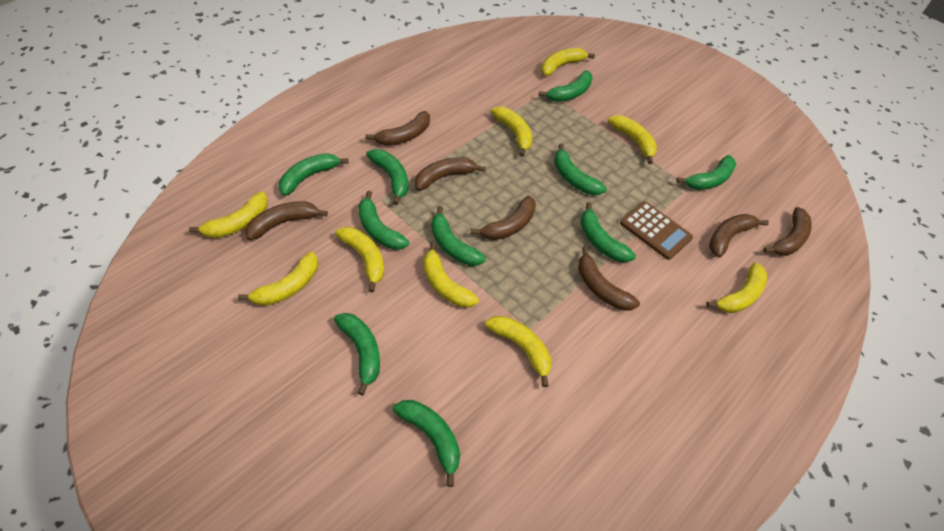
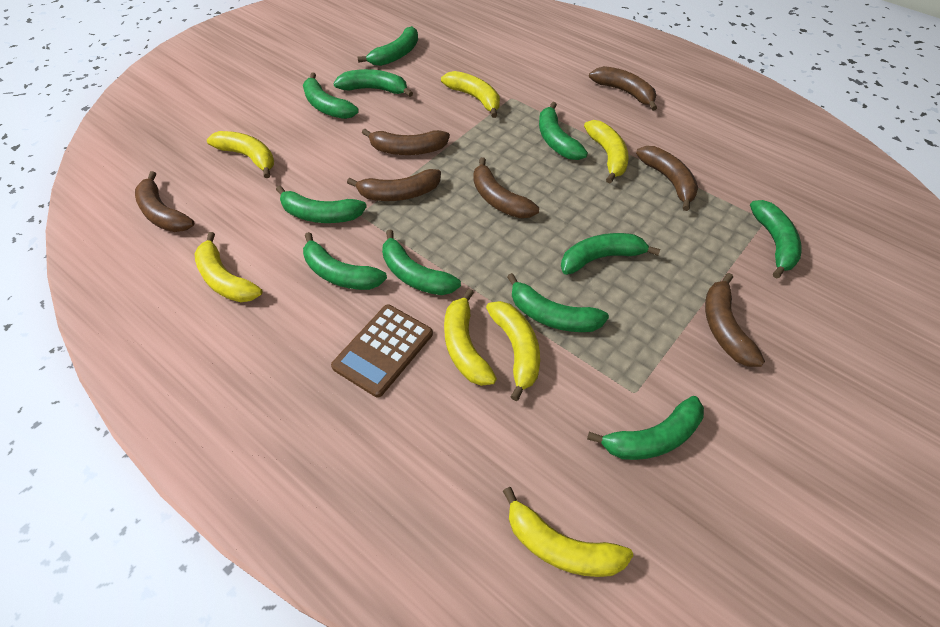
green banana: [279,153,349,196] [334,313,380,396] [358,191,409,250] [366,149,408,205] [393,400,460,487] [431,206,486,266] [539,71,593,102] [554,144,607,195] [580,202,636,262] [676,155,736,190] = 10 -> [276,185,367,223] [303,73,359,119] [303,232,387,290] [333,69,413,97] [358,26,418,66] [382,230,461,295] [507,273,609,332] [539,102,588,160] [561,233,660,275] [587,396,704,460] [750,200,802,278] = 11
yellow banana: [189,192,268,238] [238,252,318,306] [335,227,384,292] [423,242,479,307] [485,316,551,387] [491,106,533,157] [541,48,595,76] [608,115,657,164] [706,262,767,313] = 9 -> [194,232,262,302] [207,131,274,178] [441,71,500,118] [444,289,497,386] [486,301,540,401] [503,487,634,577] [584,120,629,183] = 7

